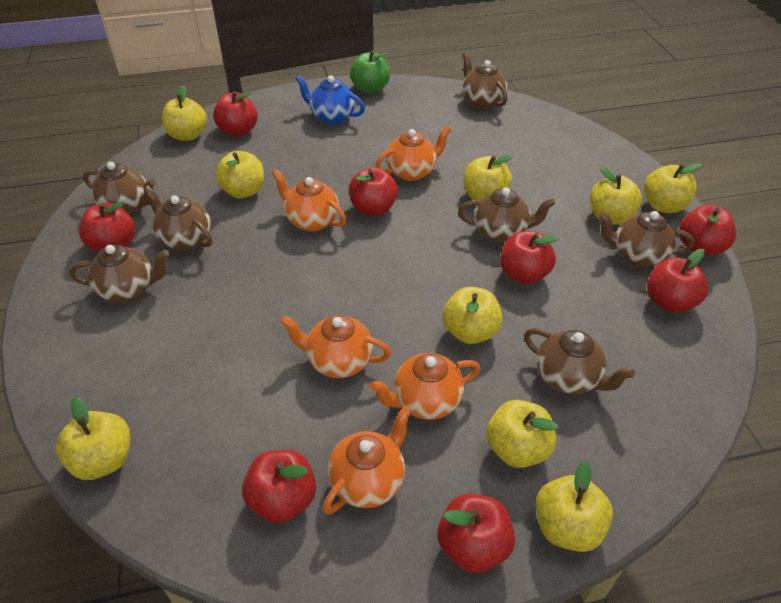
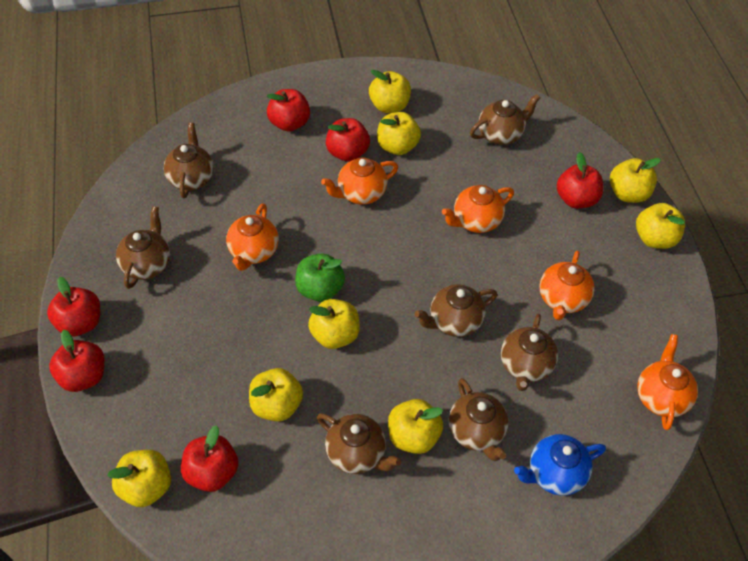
red apple: [79,201,135,252] [213,91,258,136] [242,450,316,523] [349,167,398,216] [438,494,515,573] [500,231,559,284] [647,249,708,313] [679,205,736,256] = 8 -> [47,277,100,337] [49,330,105,392] [181,426,238,492] [267,89,310,132] [326,118,370,162] [557,152,603,209] = 6
yellow apple: [56,397,130,480] [162,85,207,141] [215,151,264,199] [442,287,502,344] [463,154,513,200] [486,400,558,468] [536,460,613,552] [590,167,642,225] [644,163,702,213] = 9 -> [107,450,171,507] [249,368,303,422] [308,299,360,349] [369,70,411,113] [377,112,421,155] [388,399,443,454] [610,158,661,203] [636,203,685,249] = 8

